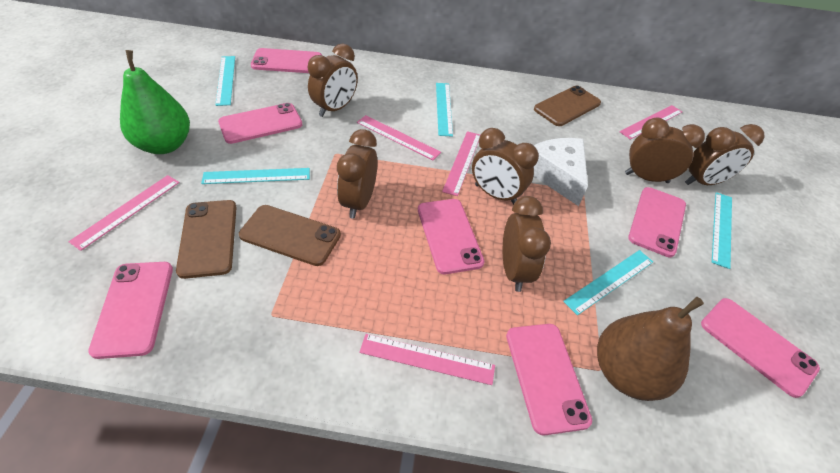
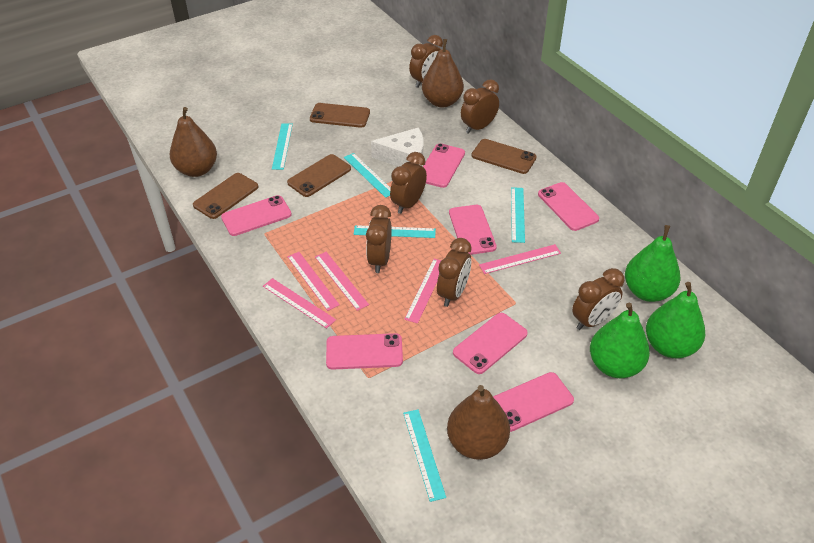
brown pear: [597,297,704,401] = 1 -> [170,107,217,177] [422,39,464,107] [447,385,510,460] = 3
brown phone: [176,200,237,279] [239,205,341,266] [534,86,601,126] = 3 -> [193,173,258,219] [287,154,351,197] [310,103,370,128] [472,139,537,174] = 4
green pear: [120,50,190,154] = 1 -> [590,303,650,378] [625,225,681,302] [646,282,705,358] = 3

